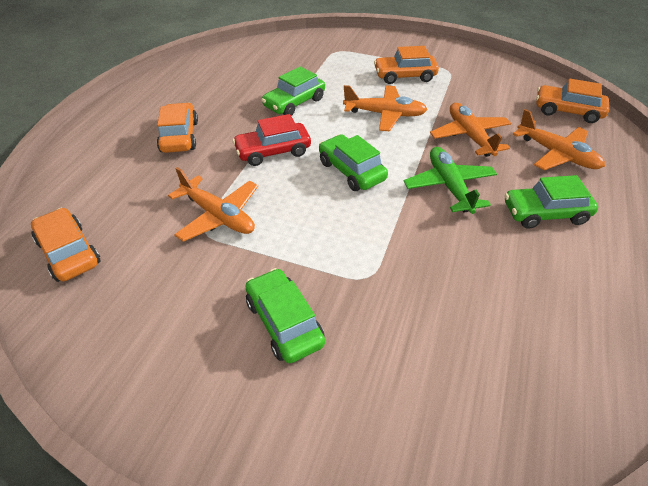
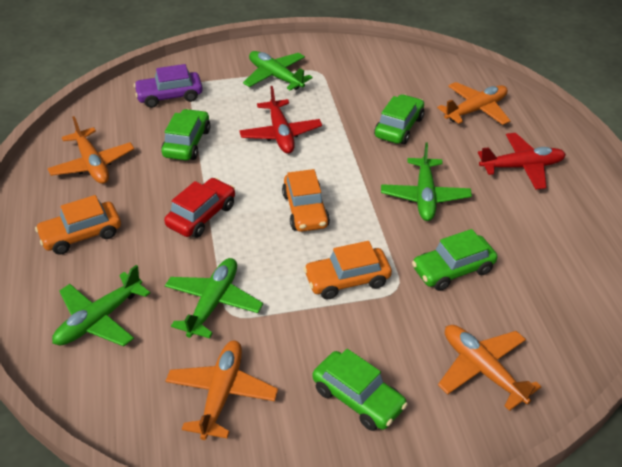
green plane: [404,147,497,214] = 1 -> [52,265,150,347] [165,258,263,338] [243,51,313,91] [381,142,472,221] = 4
orange car: [31,208,101,282] [157,103,198,153] [374,46,439,84] [536,79,609,123] = 4 -> [35,195,121,255] [282,169,330,232] [303,241,392,299] = 3
purple car: none = 0 -> [134,64,203,108] = 1
red plane: none = 0 -> [239,86,322,154] [478,133,566,189] = 2

